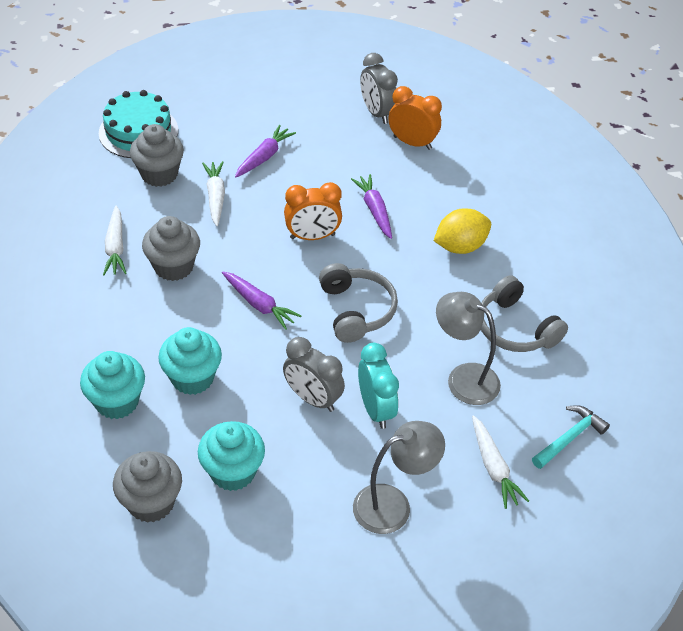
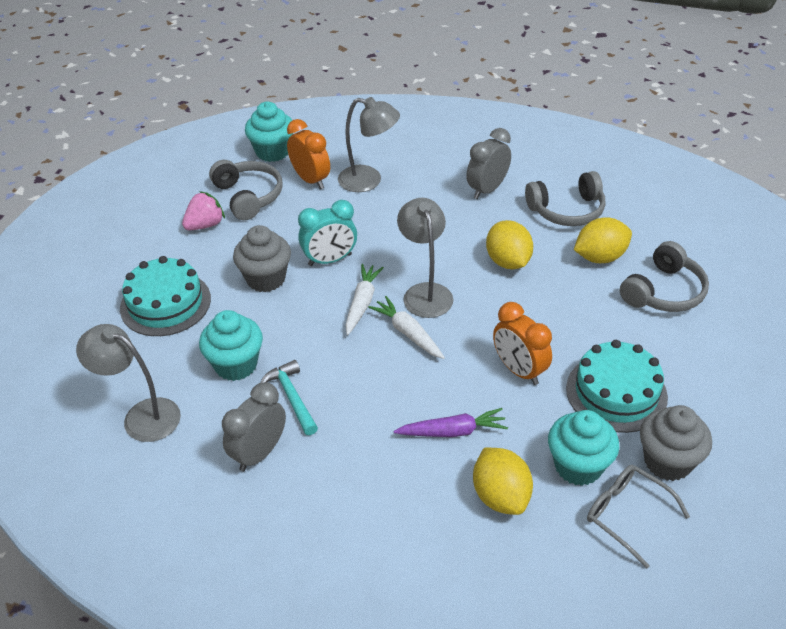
grey cupcake: [113,451,182,523] [130,124,184,187] [142,216,200,281] = 3 -> [233,225,291,292] [640,405,712,481] = 2
grey glasses: none = 0 -> [587,465,690,568] = 1
grey headphones: [319,263,398,343] [481,275,568,352] = 2 -> [209,160,282,220] [525,171,605,226] [620,241,709,312] = 3
grey lamp: [353,421,445,534] [436,292,501,405] = 2 -> [76,324,181,442] [338,97,400,192] [397,198,454,318] = 3
pink strawberry: none = 0 -> [182,191,225,230] = 1
purple carrot: [222,272,301,330] [235,125,296,177] [351,174,392,239] = 3 -> [394,408,508,437] = 1
turquoise cake: [99,90,178,158] = 1 -> [120,256,211,336] [566,340,668,433] = 2
white carrot: [103,205,127,275] [202,161,225,226] [472,415,529,509] = 3 -> [345,264,384,335] [368,296,445,359] = 2
yellow lemon: [434,208,491,254] = 1 -> [473,448,533,515] [486,220,533,269] [574,217,632,263] = 3

